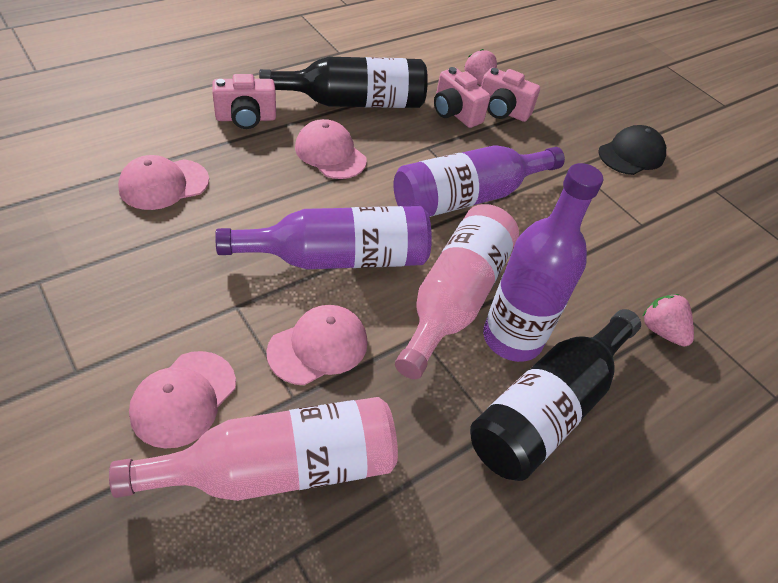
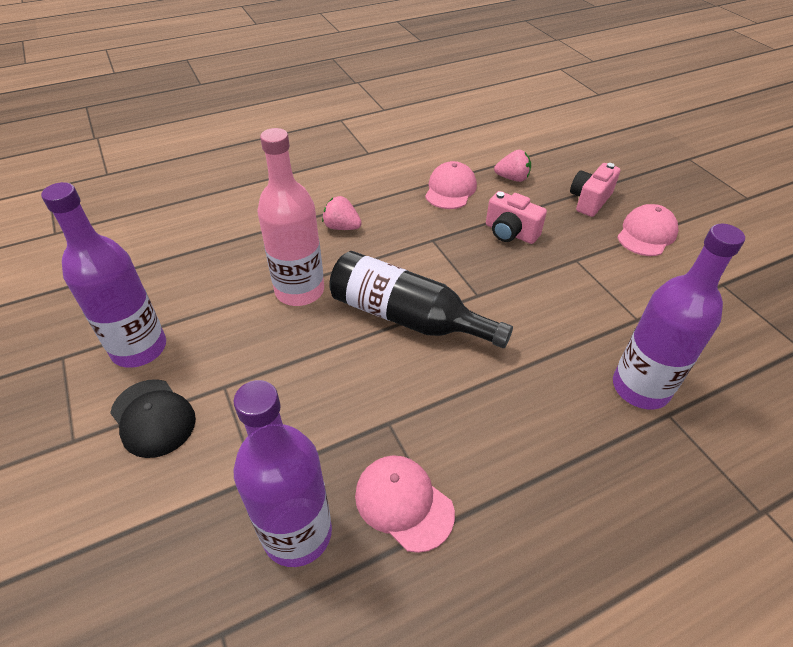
black bottle: [259,57,428,108] [470,309,641,481] = 2 -> [329,251,513,348] = 1
pink bottle: [109,397,398,501] [395,204,519,379] = 2 -> [257,128,324,306] = 1
pink camera: [212,74,276,129] [434,67,490,128] [481,68,540,122] = 3 -> [486,191,547,244] [570,163,620,217] = 2
pink cap: [118,155,209,210] [129,351,236,449] [266,305,368,385] [295,119,367,179] = 4 -> [355,455,455,553] [425,161,477,209] [617,204,679,256] = 3

